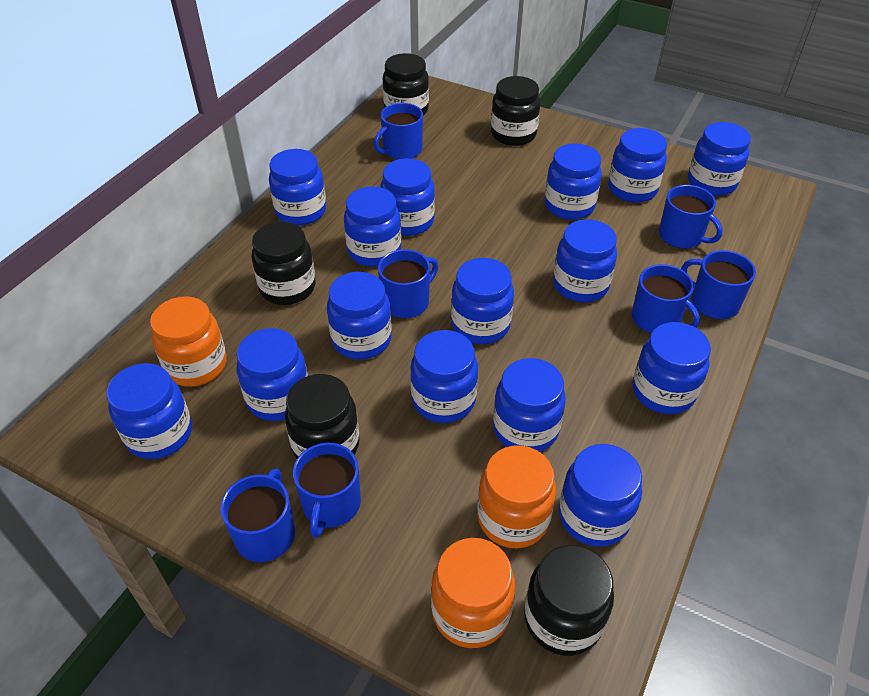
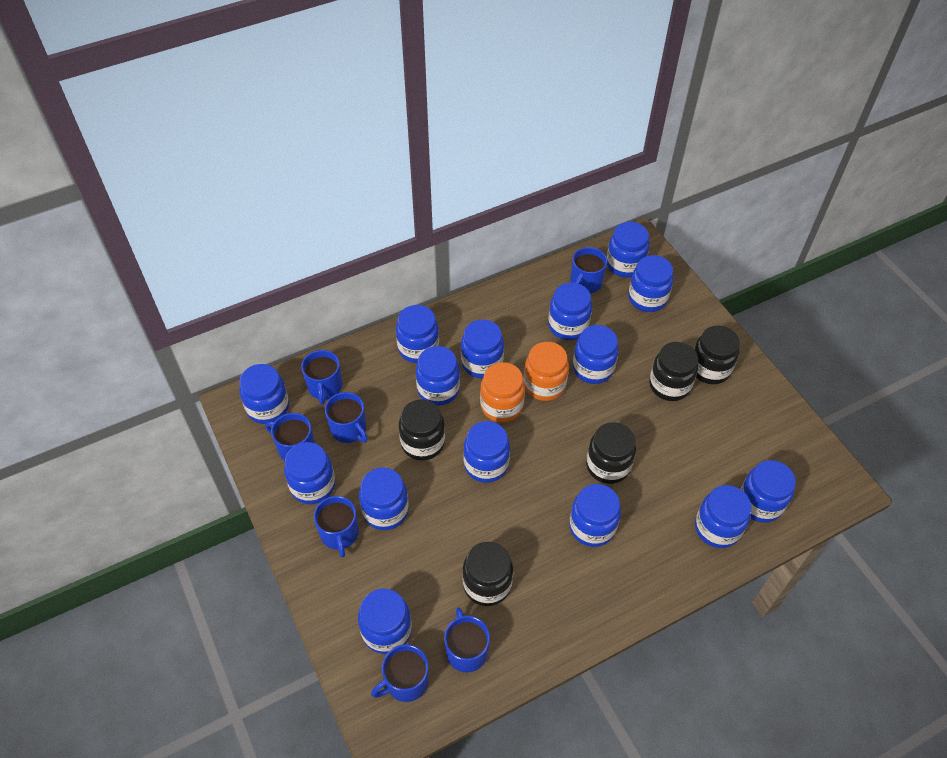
orange jar: [150,296,227,387] [431,538,516,648] [477,446,556,548] = 3 -> [480,362,525,422] [524,342,569,401] = 2

